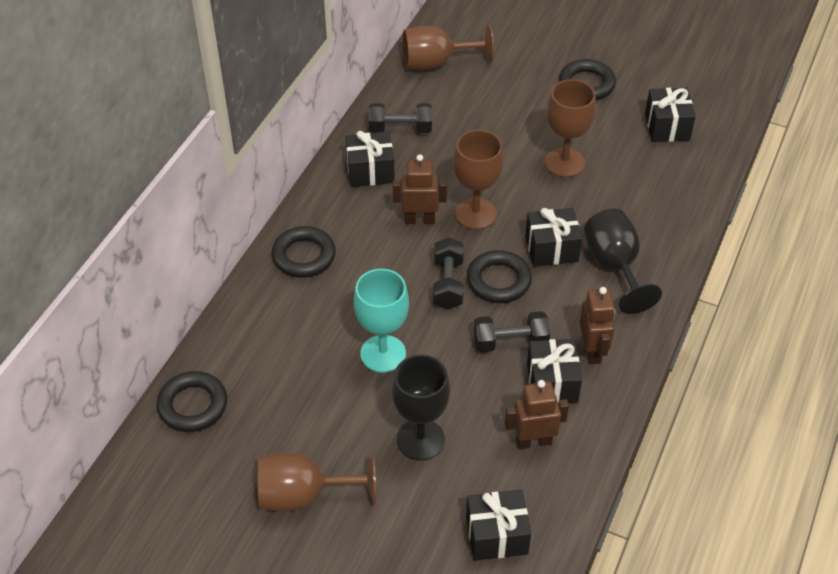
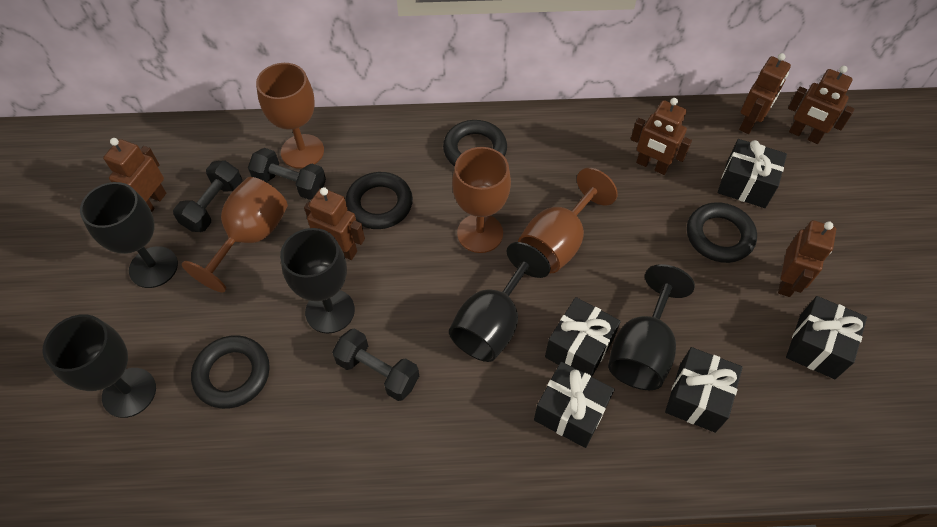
black goblet: [392,354,450,461] [584,209,662,314] = 2 -> [43,314,156,418] [80,182,178,288] [280,228,355,333] [449,242,551,362] [608,264,695,390] = 5
brown robot: [393,154,447,224] [505,380,569,449] [580,287,615,364] = 3 -> [103,138,166,212] [304,187,365,260] [631,98,692,175] [739,53,791,134] [778,220,836,297] [788,66,854,144] = 6
turquoise goblet: [354,269,409,373] = 1 -> none = 0

